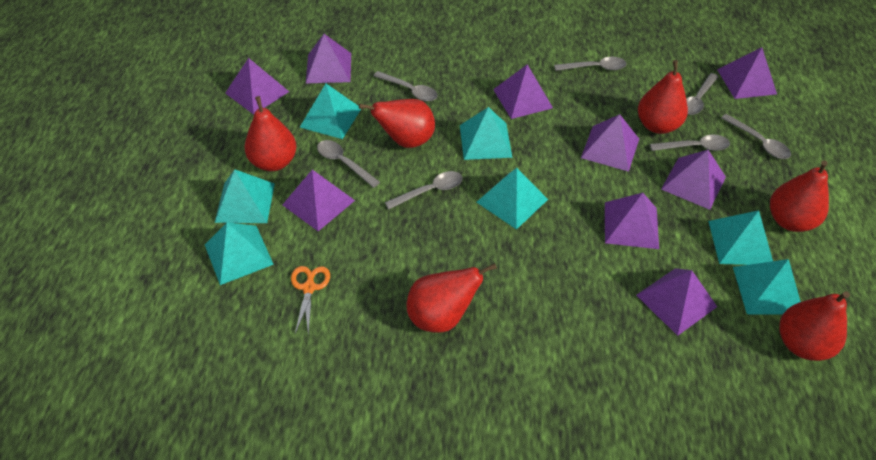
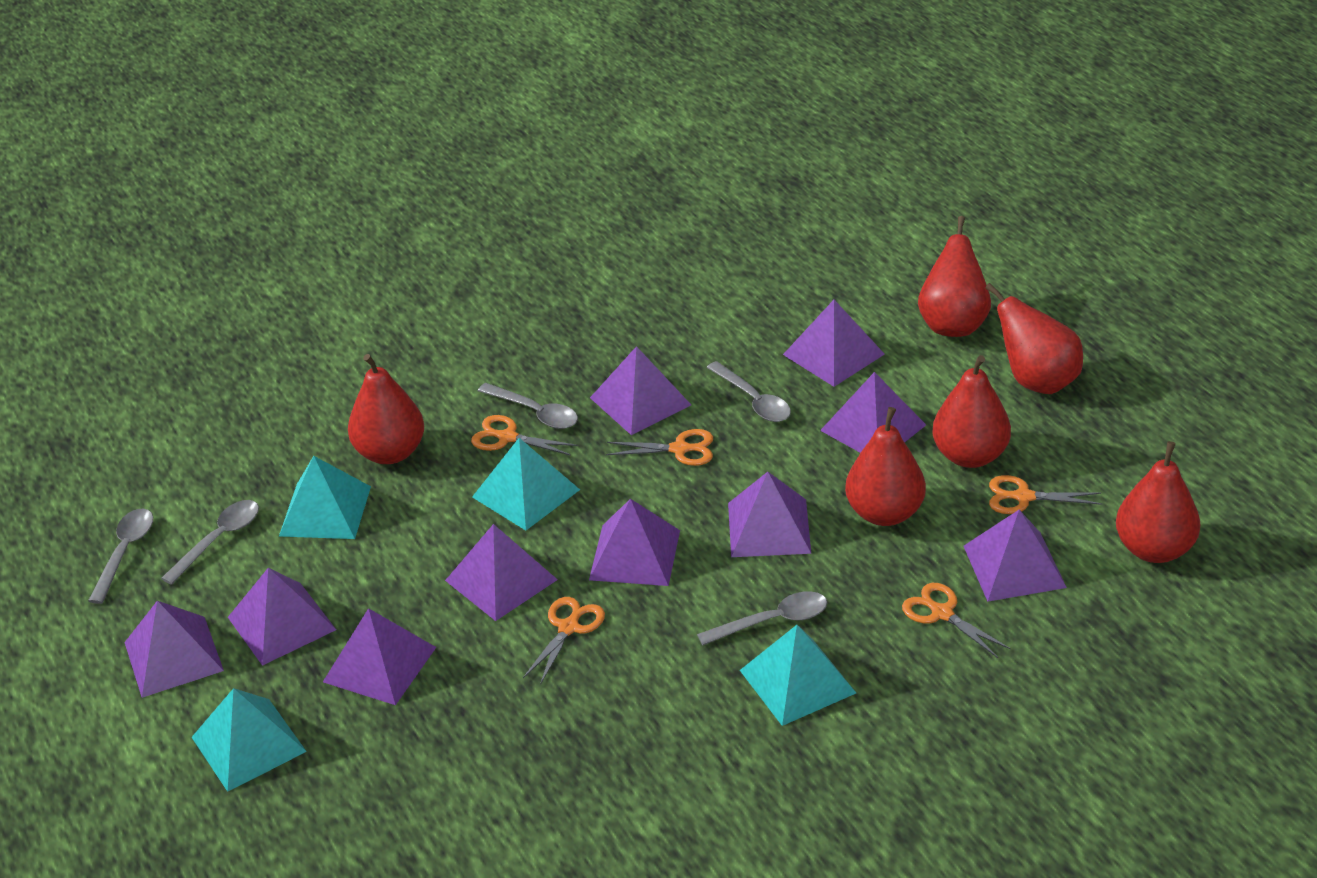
grey spoon: [317,140,380,188] [373,71,438,101] [385,171,463,209] [554,57,626,71] [650,135,730,151] [686,73,718,115] [721,114,791,159] = 7 -> [88,509,153,604] [161,500,259,585] [478,383,578,429] [697,591,827,646] [707,361,791,422] = 5
orange scissors: [291,266,330,335] = 1 -> [471,415,578,456] [523,597,605,685] [606,429,713,466] [902,583,1011,658] [989,475,1102,514] = 5
purple pyramid: [225,58,289,115] [282,170,355,231] [306,34,351,83] [493,64,553,119] [581,114,639,172] [605,193,659,249] [636,268,717,336] [661,150,726,210] [717,47,777,99] = 9 -> [124,601,224,698] [228,568,336,666] [323,608,436,705] [445,524,558,621] [589,499,680,586] [590,346,691,435] [728,472,811,557] [783,300,885,387] [820,372,926,453] [964,510,1067,602] = 10
turquoise pyramid: [205,222,274,285] [215,169,275,223] [300,84,361,139] [460,107,512,160] [477,168,548,230] [708,210,773,265] [733,259,801,314] = 7 -> [191,688,307,792] [279,456,371,539] [472,438,580,530] [740,625,856,726] = 4

